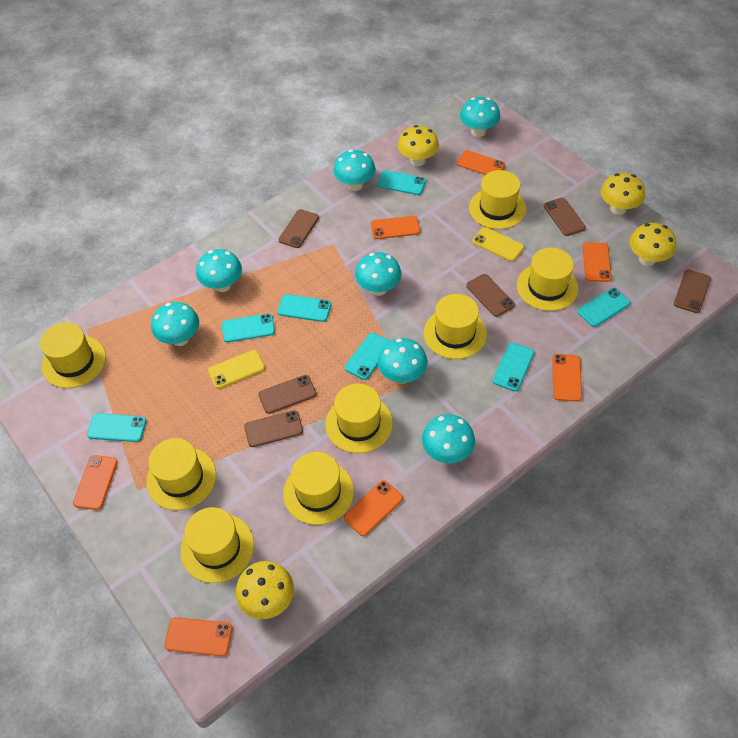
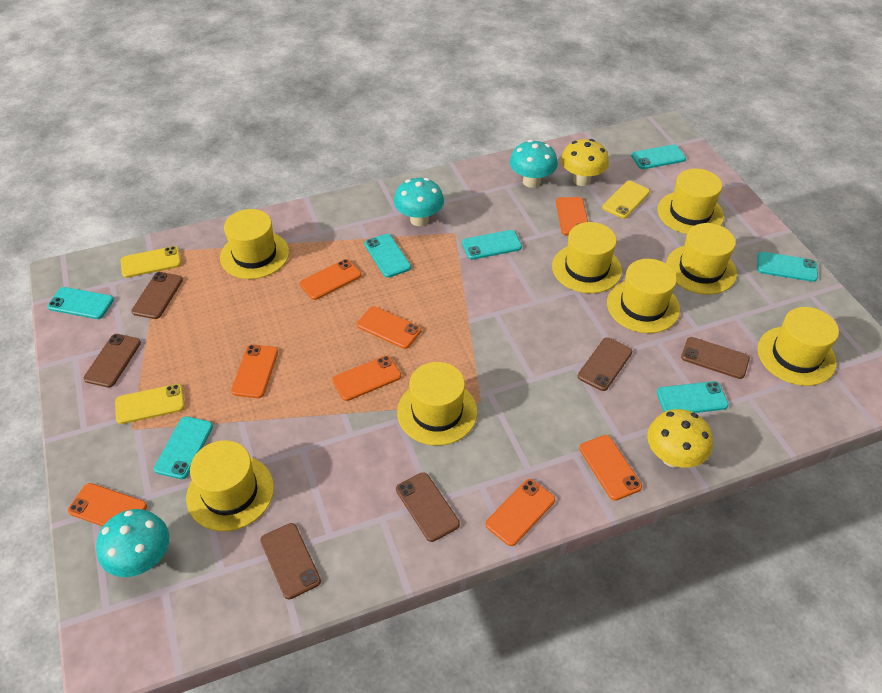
orange phone: [73,455,118,510] [164,617,233,656] [344,480,403,536] [371,216,420,239] [457,150,505,175] [552,354,582,402] [583,242,612,282] = 7 -> [68,483,147,526] [231,345,278,398] [300,259,361,300] [332,355,401,401] [357,306,421,349] [486,479,555,546] [556,197,588,235] [579,435,642,501] = 8
turquoise mushroom: [151,302,199,346] [196,249,242,292] [333,149,376,191] [355,252,402,296] [378,338,428,384] [422,414,475,464] [460,97,500,137] = 7 -> [96,509,169,577] [394,178,444,226] [510,140,558,188] = 3
yellow mushroom: [236,561,294,619] [398,125,439,166] [601,173,645,215] [629,223,676,266] = 4 -> [561,139,609,186] [647,409,713,468] = 2
yellow phone: [208,350,265,389] [472,227,524,262] = 2 -> [115,384,185,424] [121,246,181,278] [602,181,650,219] = 3

